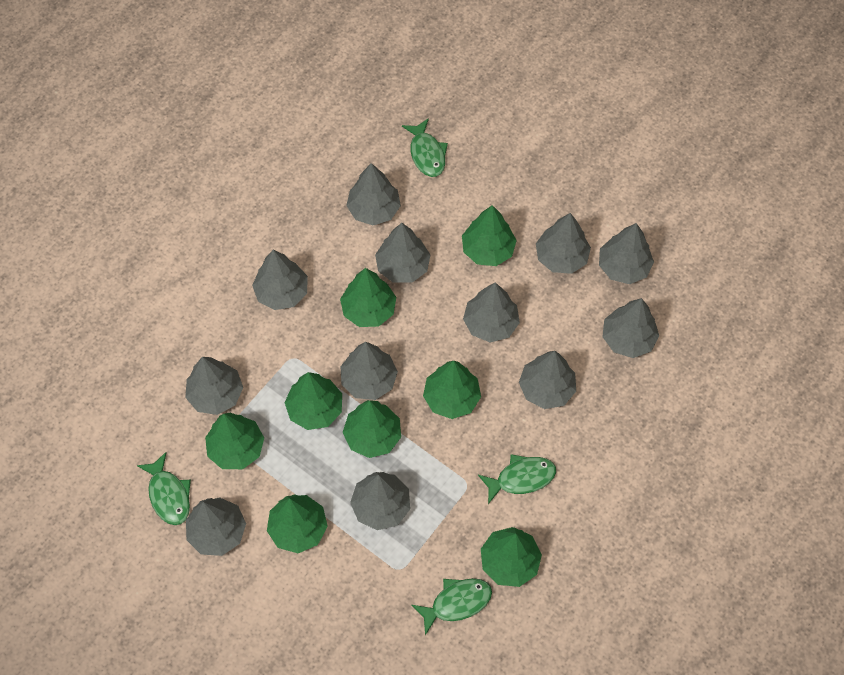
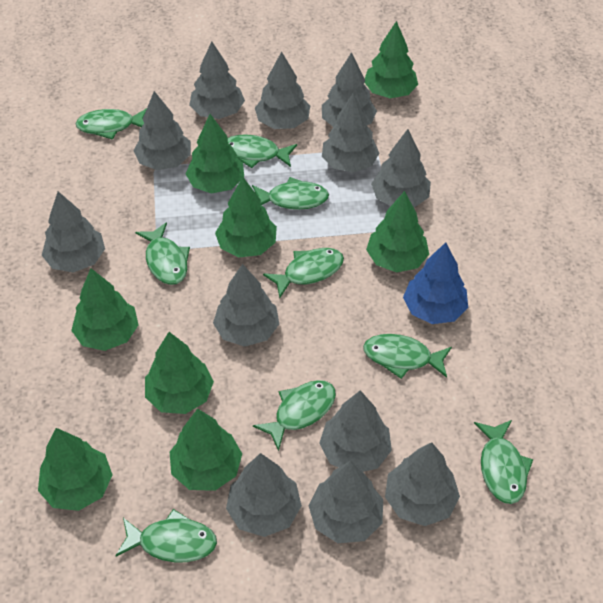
blue tree: none = 0 -> [403,242,468,324] = 1
green fish: [136,452,191,525] [402,118,448,177] [412,578,492,635] [478,454,556,504] = 4 -> [76,108,147,140] [115,509,217,563] [135,222,190,285] [228,134,297,168] [252,177,329,210] [253,380,336,451] [263,248,344,298] [363,334,452,379] [474,420,533,504] = 9

